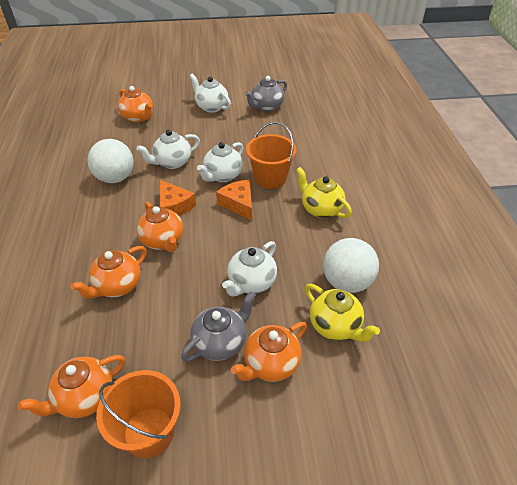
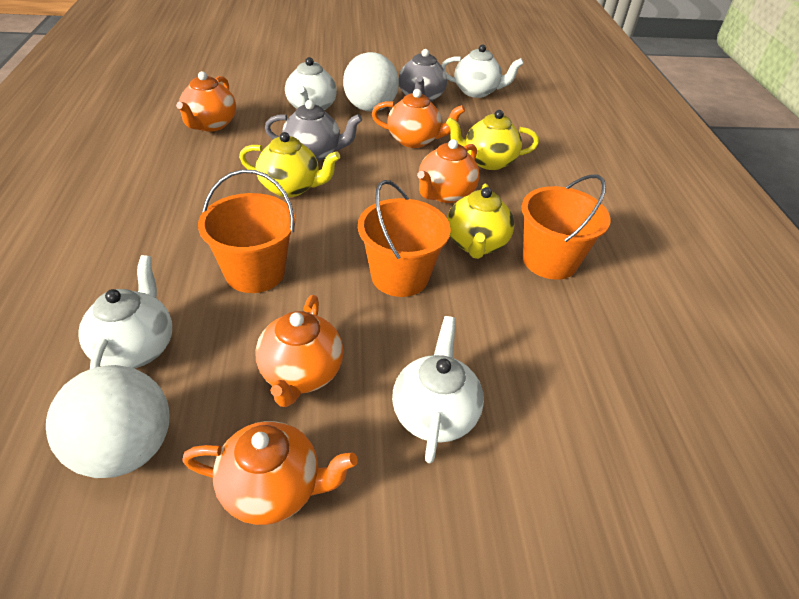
orange bucket: [96,370,181,458] [246,122,296,189] = 2 -> [198,169,295,293] [358,180,451,297] [521,174,611,280] = 3
orange cheese: [160,180,196,216] [216,180,252,220] = 2 -> none = 0
yellow teapot: [296,167,352,218] [305,284,380,342] = 2 -> [239,132,340,197] [446,110,539,170] [447,184,514,259] = 3

